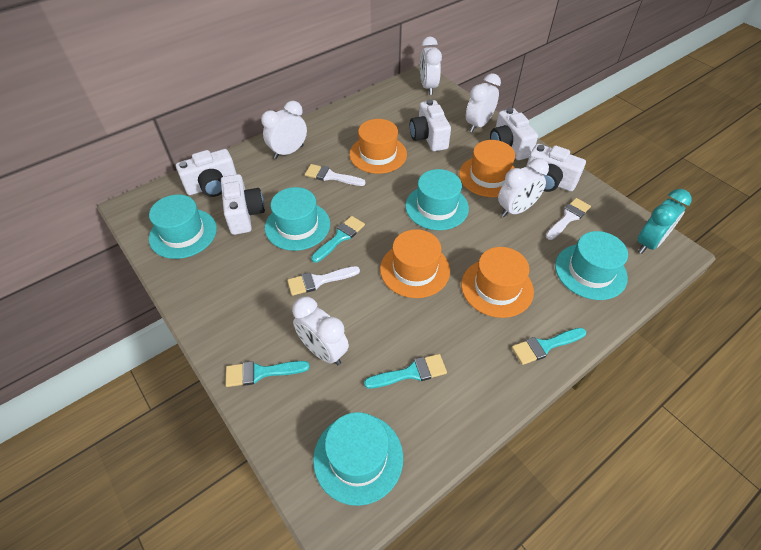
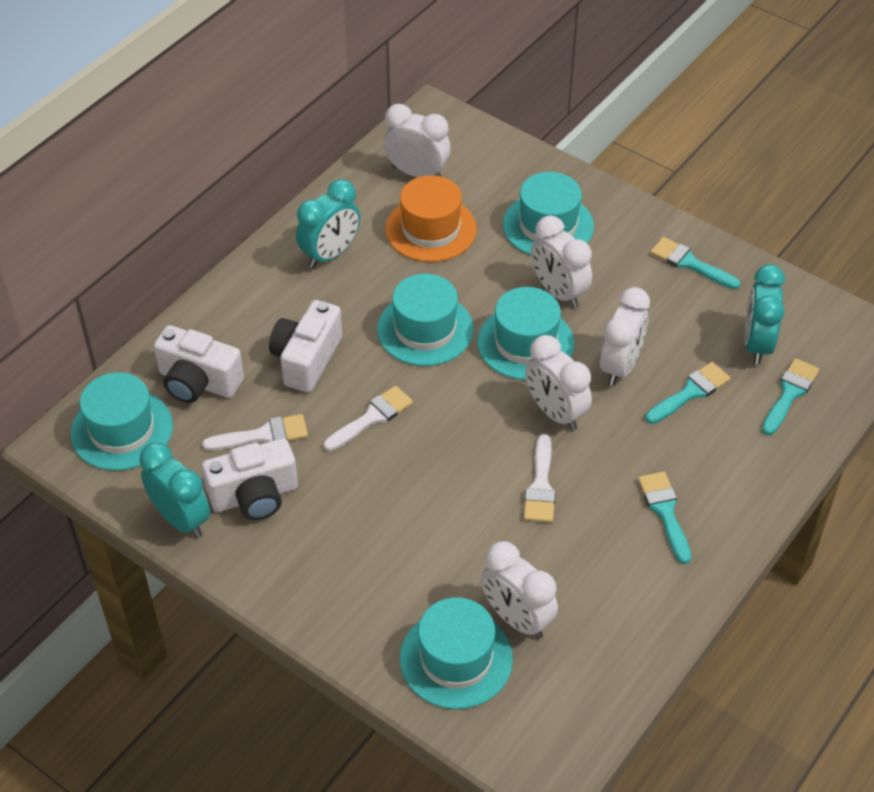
orange hat: [349,119,407,174] [380,229,450,298] [459,140,515,197] [461,247,534,318] = 4 -> [385,175,477,262] = 1
turquoise clock: [637,189,692,254] = 1 -> [139,442,210,538] [296,179,360,268] [744,264,785,365] = 3
white camera: [176,149,237,197] [221,174,265,235] [410,99,451,151] [490,108,538,160] [526,144,586,192] = 5 -> [154,325,244,403] [202,438,298,520] [269,300,342,392] = 3

